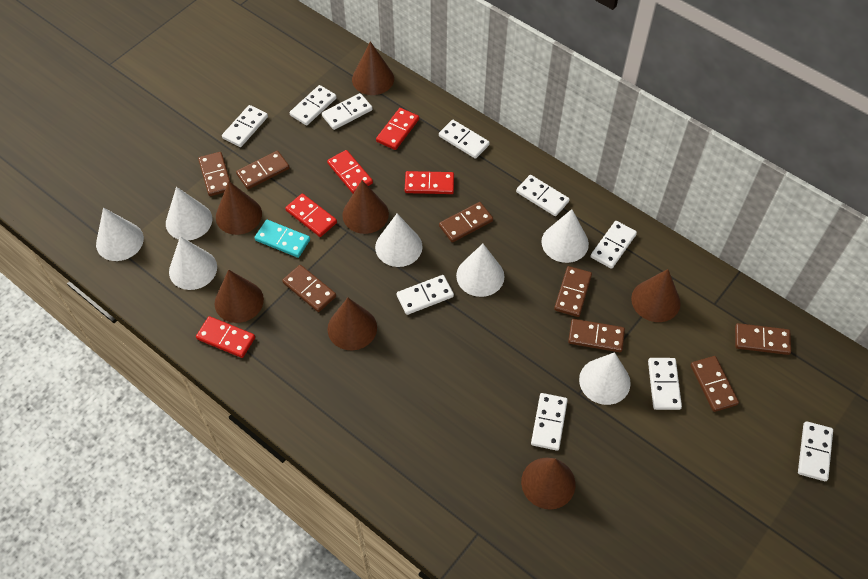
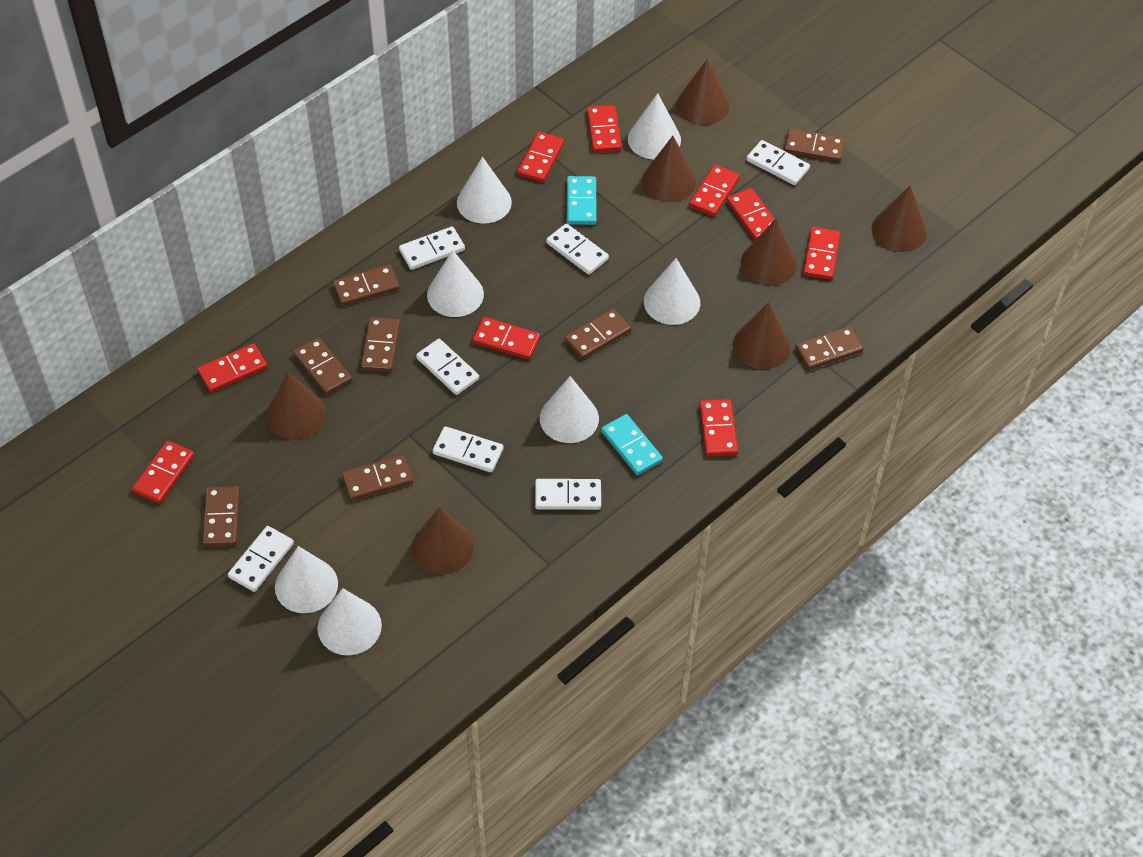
red domino: [196,316,255,358] [285,193,337,237] [327,150,373,193] [376,108,419,150] [405,171,454,194] = 5 -> [132,441,194,504] [198,343,267,392] [472,317,540,360] [517,132,564,182] [587,105,621,152] [689,165,740,217] [700,399,738,456] [727,188,775,240] [803,227,840,280] = 9
turquoise domino: [255,220,310,258] = 1 -> [567,176,596,225] [601,414,663,475] = 2
white domino: [222,105,268,147] [290,85,337,126] [322,93,373,130] [396,275,454,315] [439,120,490,159] [516,175,570,216] [531,393,568,451] [591,221,637,269] [648,358,682,410] [798,421,833,481] = 10 -> [228,526,294,592] [399,226,465,270] [416,339,479,395] [433,426,503,472] [535,479,601,510] [546,223,609,275] [747,140,810,185] = 7

